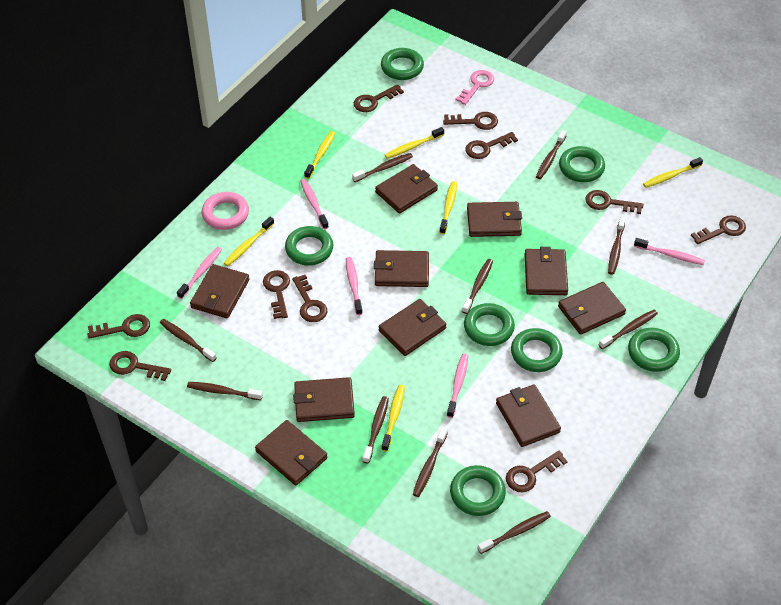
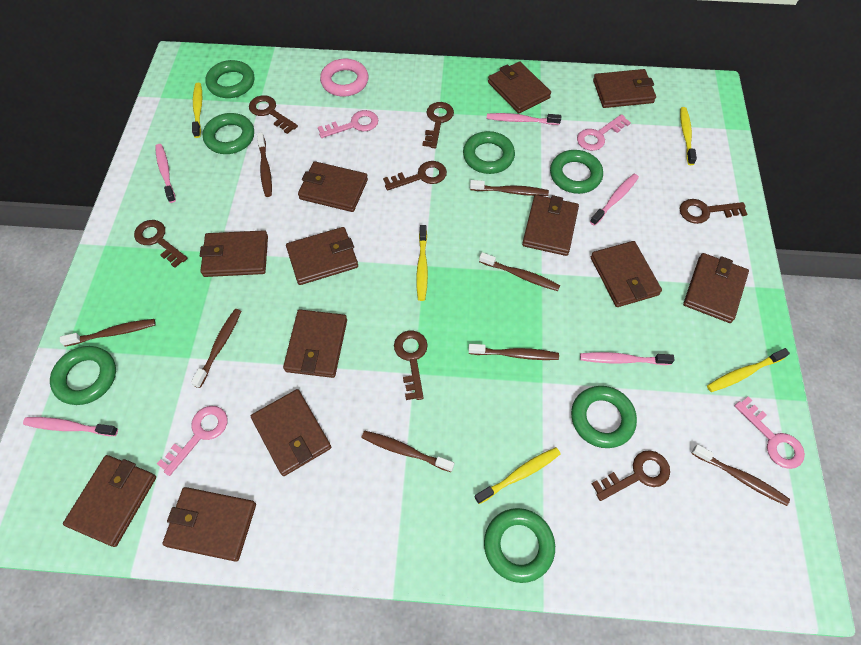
brown key: [88,314,150,339] [109,351,171,381] [263,270,290,319] [292,275,327,322] [354,84,404,112] [443,112,498,130] [465,132,518,159] [506,451,568,492] [585,190,643,214] [691,215,746,244] = 10 -> [134,220,188,268] [249,95,298,134] [383,161,447,191] [394,331,428,400] [422,102,454,148] [591,450,670,501] [680,199,747,224] = 7
brown toothbrush: [160,319,217,362] [187,382,263,400] [352,153,413,182] [363,396,389,463] [413,427,448,497] [462,259,493,314] [477,511,551,554] [536,130,567,179] [599,310,658,349] [608,216,626,275] = 10 -> [60,319,156,347] [191,309,241,388] [257,133,272,197] [361,431,454,472] [468,344,559,360] [470,180,549,196] [479,252,560,291] [691,445,790,506] = 8
brown wallet: [190,264,249,318] [255,420,328,486] [293,377,355,422] [374,250,429,287] [375,164,438,214] [378,299,447,356] [467,202,522,237] [496,384,561,447] [525,247,568,295] [558,282,626,335] = 10 -> [63,455,156,547] [162,487,256,562] [200,230,268,277] [251,389,331,476] [283,310,347,378] [286,227,358,285] [298,161,368,212] [488,61,551,113] [522,195,579,256] [591,241,662,307] [593,69,656,108] [683,253,749,323] = 12
pink key: [455,70,494,105] = 1 -> [157,406,227,476] [318,110,378,138] [577,114,631,151] [734,397,805,469] = 4
yellow toothbrush: [224,217,274,266] [304,131,335,179] [381,385,405,452] [385,127,444,159] [439,181,457,234] [643,157,703,188] = 6 -> [192,83,202,138] [416,225,428,301] [475,447,561,504] [680,107,697,165] [707,348,790,392] = 5

